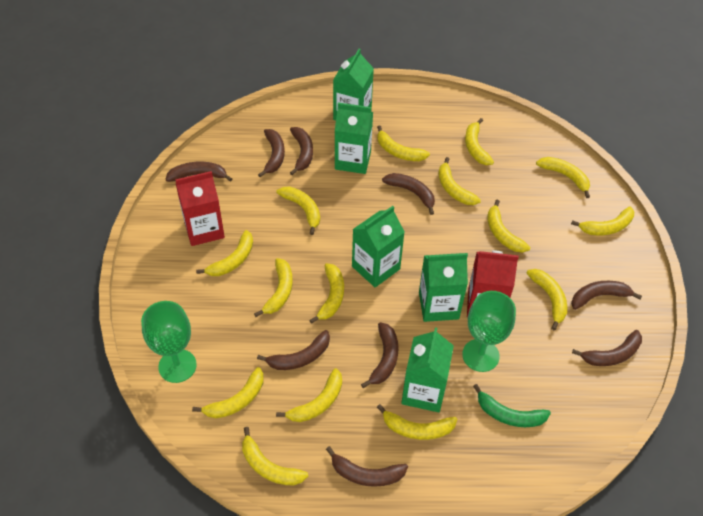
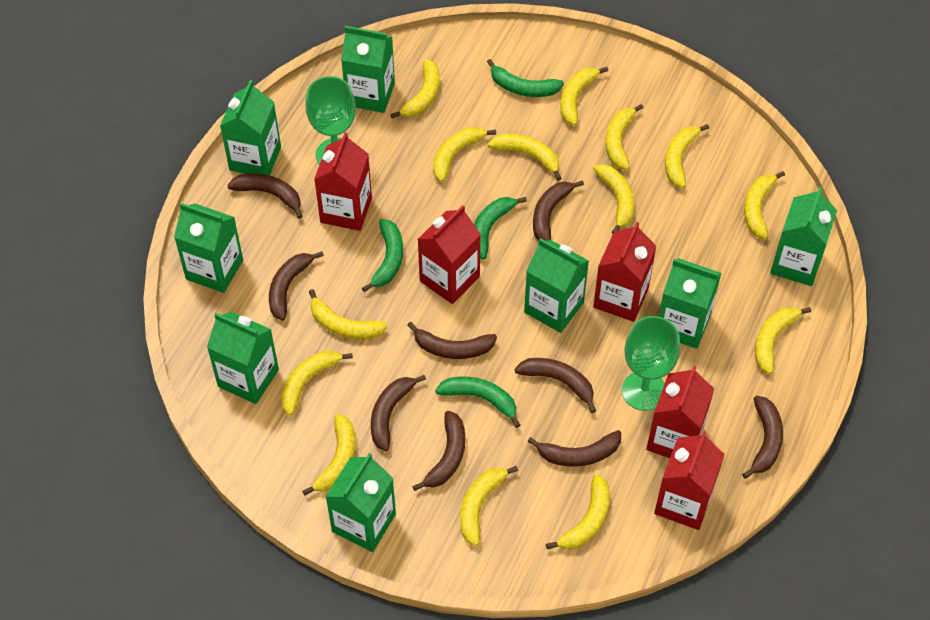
green banana: [473,384,551,427] = 1 -> [362,219,403,292] [435,376,520,428] [474,197,527,260] [487,59,564,97] = 4
green carton: [333,49,374,120] [335,103,373,174] [352,206,405,287] [401,327,454,412] [419,253,468,322] = 5 -> [174,203,243,293] [207,312,279,404] [220,80,281,176] [325,453,396,552] [341,26,395,113] [524,238,589,333] [659,258,721,349] [770,187,837,286] = 8
red carton: [175,171,225,246] [467,250,519,318] = 2 -> [314,132,372,231] [418,205,481,304] [593,222,656,322] [646,366,714,458] [654,431,725,530] = 5
yellow banana: [192,367,264,418] [196,230,253,276] [242,427,308,486] [254,258,293,317] [276,186,320,235] [276,368,342,422] [309,263,344,324] [377,125,430,161] [377,404,457,440] [438,157,481,205] [465,118,494,165] [487,200,530,253] [527,269,567,330] [536,157,590,198] [571,206,634,235] = 15 -> [281,350,353,415] [302,414,356,496] [309,289,388,339] [390,59,440,118] [433,127,496,182] [461,466,518,546] [487,134,562,181] [546,474,610,550] [560,67,608,126] [593,164,634,234] [606,104,643,170] [665,124,709,188] [744,171,785,239] [755,307,811,374] = 14

